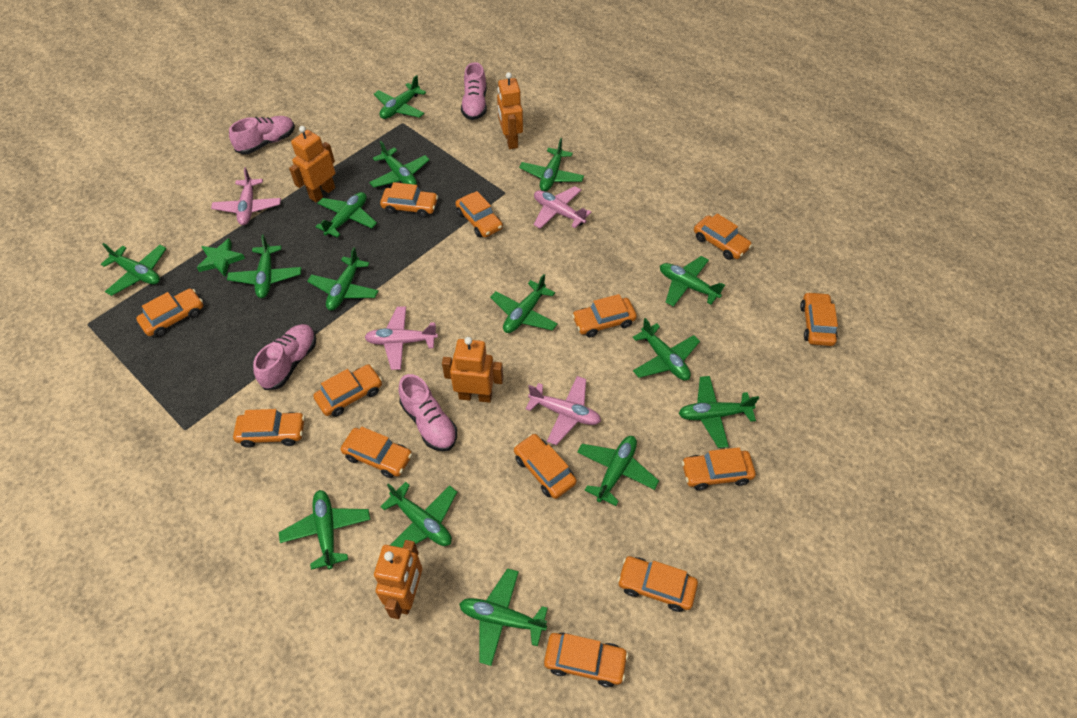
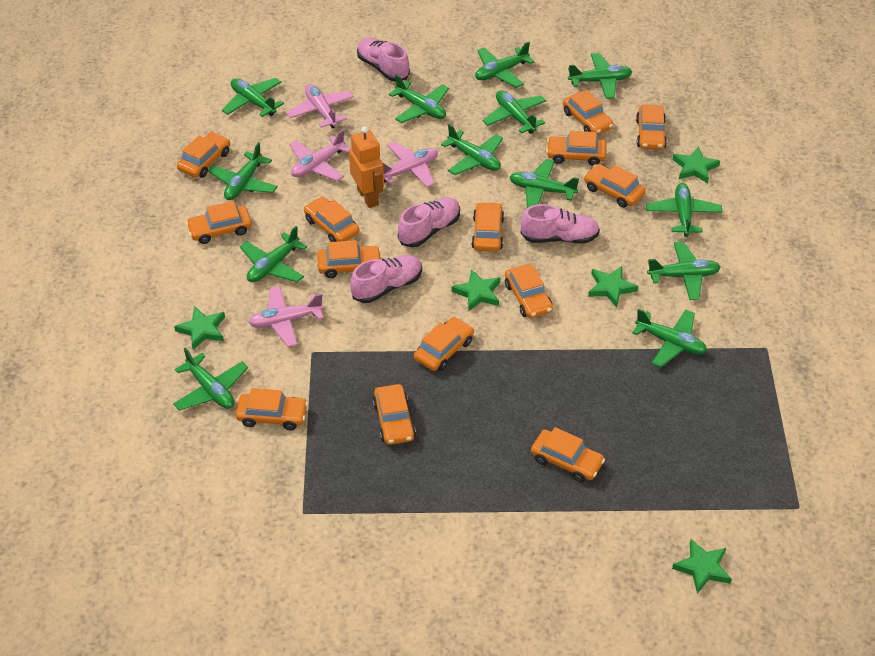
green plane: [101,243,167,296] [227,234,301,298] [279,490,370,570] [307,247,379,310] [315,192,377,238] [369,141,430,188] [374,75,426,119] [380,482,457,548] [459,568,548,666] [490,274,558,333] [519,138,584,192] [577,436,659,506] [632,318,700,381] [660,256,725,307] [678,376,759,448] = 15 -> [173,348,248,411] [208,142,278,200] [222,78,284,117] [240,226,307,283] [389,74,449,123] [441,124,503,175] [475,42,534,88] [483,90,546,134] [510,159,579,208] [568,53,632,99] [632,309,707,368] [646,183,722,237] [647,242,721,300] = 13
green star: [197,239,245,276] = 1 -> [174,306,225,350] [452,269,500,312] [588,266,638,307] [672,539,732,594] [673,146,720,183] = 5
orange car: [136,289,203,337] [233,409,305,448] [313,364,382,417] [340,427,412,478] [380,182,438,218] [455,191,503,237] [514,434,577,499] [544,633,628,687] [572,294,637,337] [617,556,698,612] [682,447,756,491] [694,213,752,260] [800,292,838,346] = 13 -> [177,132,230,178] [186,201,252,244] [236,388,308,430] [304,197,359,242] [317,240,381,278] [373,384,416,445] [414,317,474,371] [471,202,504,252] [505,264,553,318] [531,427,605,482] [546,131,607,166] [563,90,614,135] [584,164,646,208] [636,105,667,150] = 14
orange robot: [289,126,335,202] [374,540,422,619] [442,337,503,403] [497,72,523,149] = 4 -> [349,126,384,208] = 1

